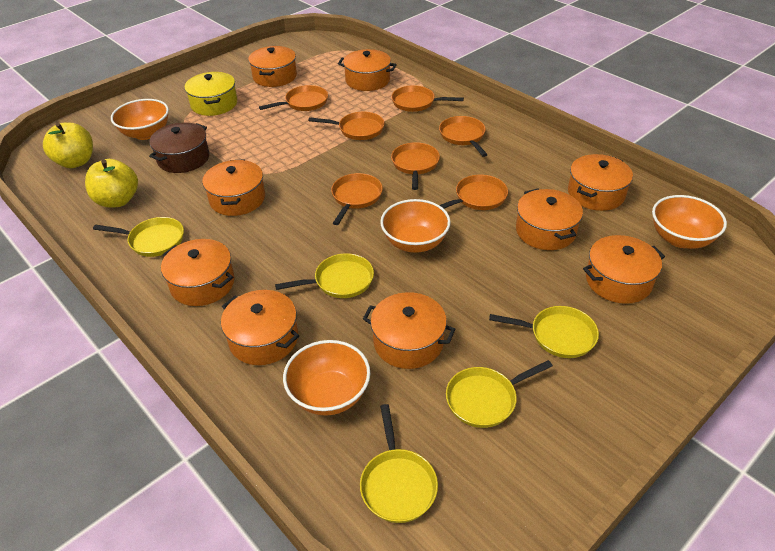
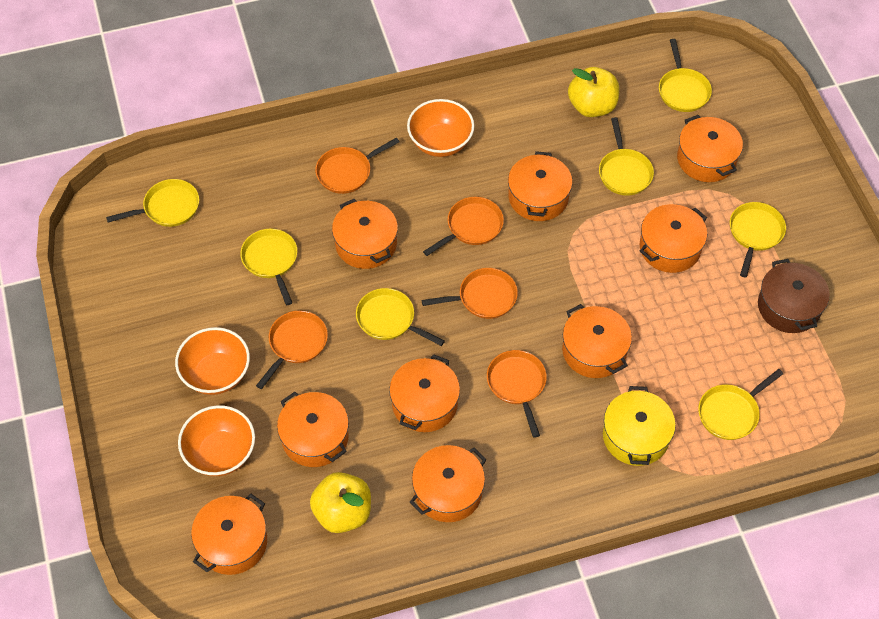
orange bowl: [111,99,169,140] [283,340,370,416] [380,199,451,253] [652,195,727,249] = 4 -> [175,327,250,395] [178,405,255,476] [407,99,474,157] = 3
orange pan: [259,85,328,111] [308,112,384,140] [331,173,383,225] [391,85,464,112] [391,142,440,190] [439,116,488,157] [440,175,508,210] = 7 -> [256,310,328,389] [315,137,399,194] [421,268,518,319] [423,197,504,256] [487,350,547,438] = 5
yellow pan: [93,217,184,257] [275,253,374,298] [360,404,438,523] [446,360,553,428] [489,306,599,358] = 5 -> [106,179,199,227] [240,229,297,305] [356,288,445,346] [599,117,654,196] [659,39,712,112] [698,369,783,440] [730,202,786,277] = 7

